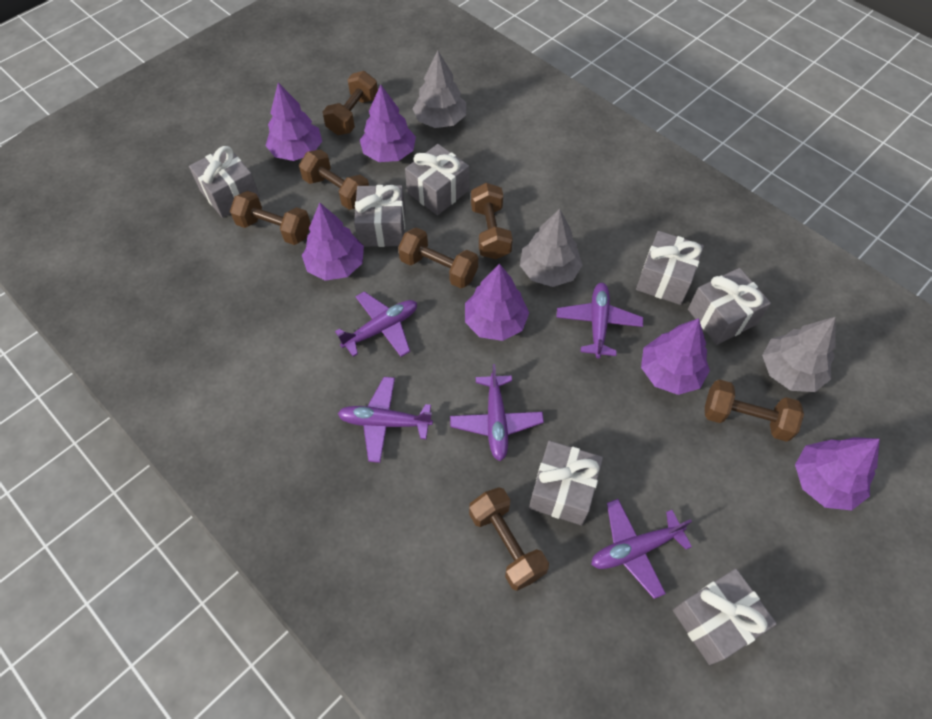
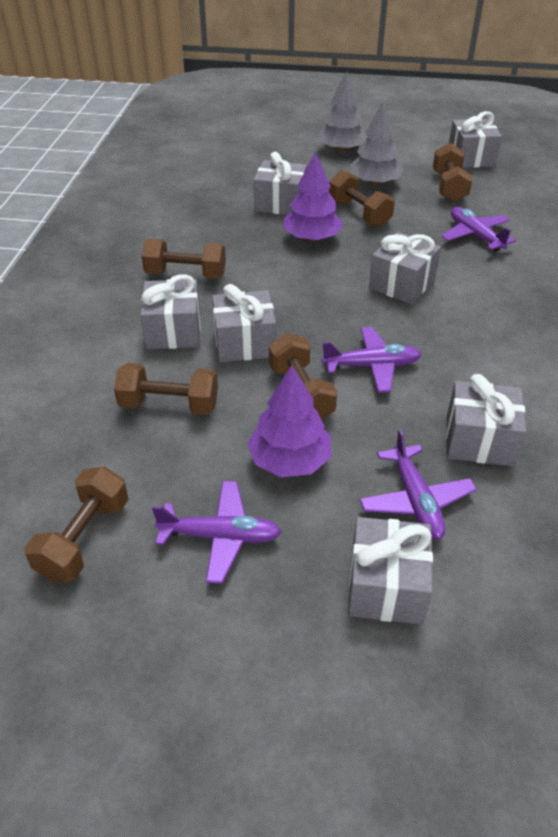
brown dumbbell: [230,191,311,245] [299,149,369,210] [323,71,378,135] [398,227,478,288] [469,487,549,591] [471,183,513,259] [705,379,804,442] = 7 -> [24,466,129,582] [114,363,218,415] [142,239,226,279] [269,333,337,420] [329,170,395,227] [433,143,472,202] = 6
grey tree: [413,51,466,128] [520,209,583,287] [762,317,836,392] = 3 -> [318,71,368,152] [350,102,404,186] = 2
purple plane: [335,291,417,357] [338,377,433,463] [450,364,544,461] [556,283,643,358] [591,499,692,599] = 5 -> [152,481,282,584] [321,327,422,393] [360,429,476,540] [441,207,516,252] = 4
purple tree: [266,83,322,161] [302,203,364,281] [360,85,416,162] [465,263,529,341] [641,318,710,395] [795,437,880,510] = 6 -> [247,365,331,477] [283,152,343,242] = 2

